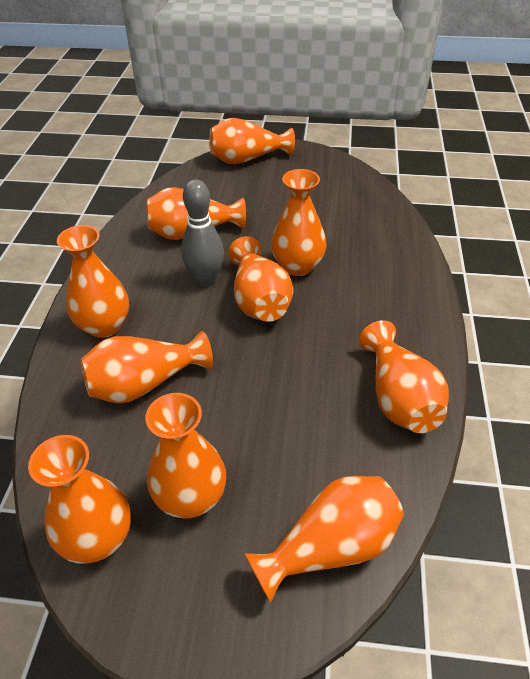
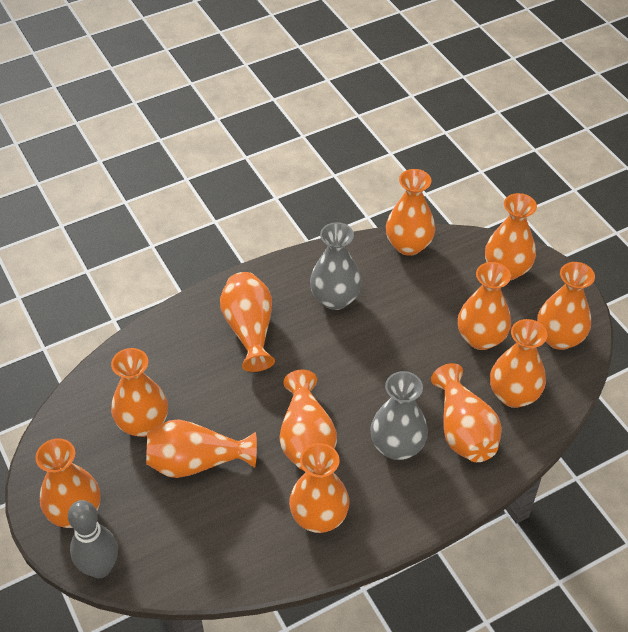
grey vase: none = 0 -> [310,222,362,310] [370,371,428,460] = 2
orange vase: [28,435,131,564] [57,225,129,338] [80,331,213,403] [145,393,226,518] [147,187,246,240] [209,118,295,164] [228,236,293,322] [244,476,404,603] [271,169,326,276] [359,320,449,433] = 10 -> [35,438,101,528] [111,348,168,437] [146,419,257,478] [220,272,275,372] [279,370,337,470] [289,443,350,533] [386,169,435,256] [431,363,502,462] [458,262,511,350] [485,193,537,280] [490,319,547,408] [537,262,595,350] = 12

